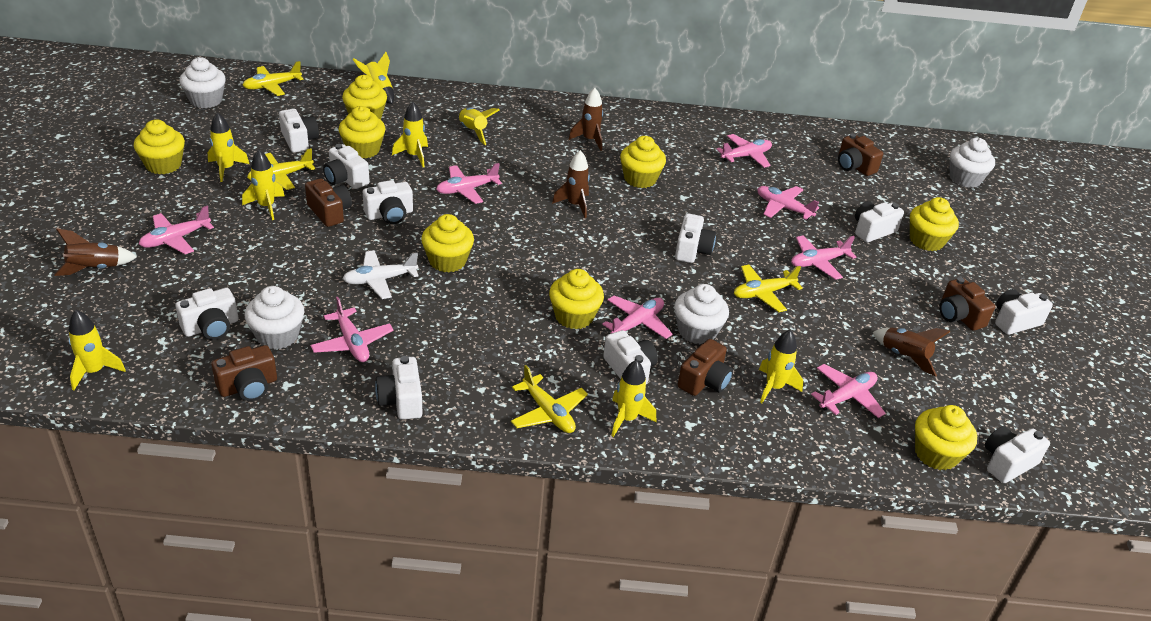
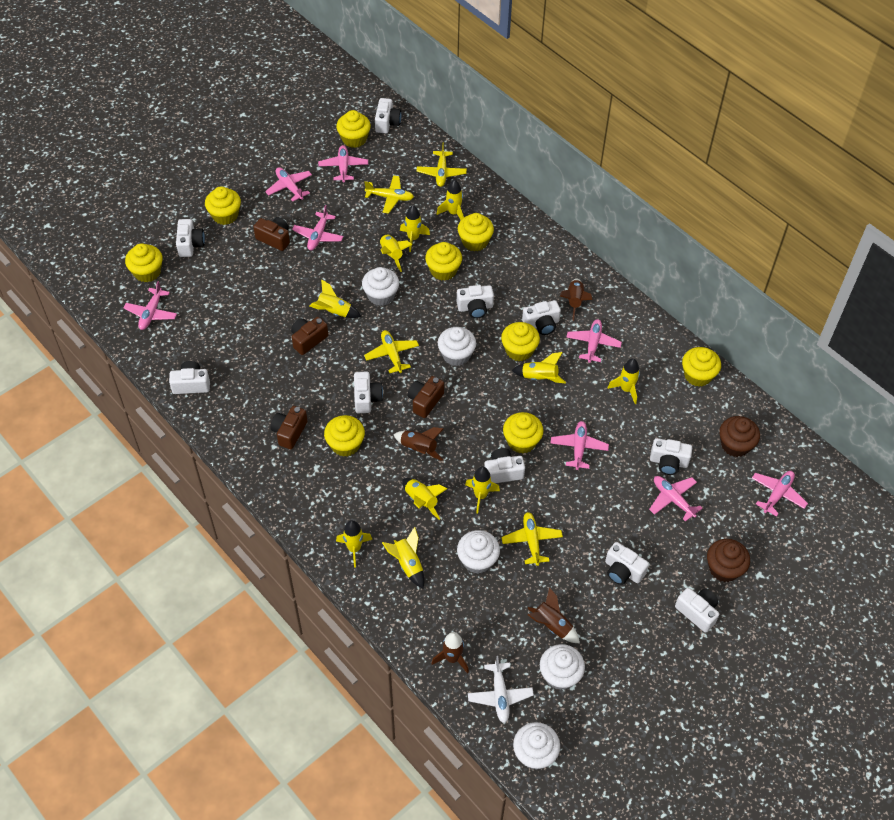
brown camera: [211,345,277,401] [305,178,352,227] [678,339,733,396] [838,133,883,176] [939,277,995,331] = 5 -> [253,217,290,251] [270,406,308,449] [291,317,328,355] [407,376,444,418] = 4
brown cupcake: none = 0 -> [707,539,750,582] [719,416,760,457] = 2
white cupcake: [179,57,226,108] [245,286,304,349] [674,284,729,344] [950,138,995,188] = 4 -> [362,267,399,306] [438,327,476,366] [457,530,500,574] [513,722,560,770] [540,644,585,690] = 5
yellow cupcake: [134,119,185,174] [339,106,385,159] [342,75,387,120] [421,214,474,272] [549,269,604,329] [620,136,666,188] [910,197,959,251] [915,405,977,470] = 8 -> [125,243,163,282] [205,186,241,225] [324,415,365,457] [336,110,371,148] [425,242,462,281] [458,213,494,251] [501,322,540,361] [503,412,544,453] [682,347,721,387] = 9
yellow rocket: [68,310,126,390] [208,112,249,182] [242,150,285,220] [353,52,394,104] [392,102,428,167] [459,107,499,145] [611,360,656,437] [759,330,803,403] = 8 -> [310,279,361,318] [336,520,372,568] [380,234,412,272] [382,527,425,589] [400,206,430,252] [402,478,447,520] [437,180,464,220] [465,466,500,513] [512,352,566,384] [607,358,640,404] = 10

